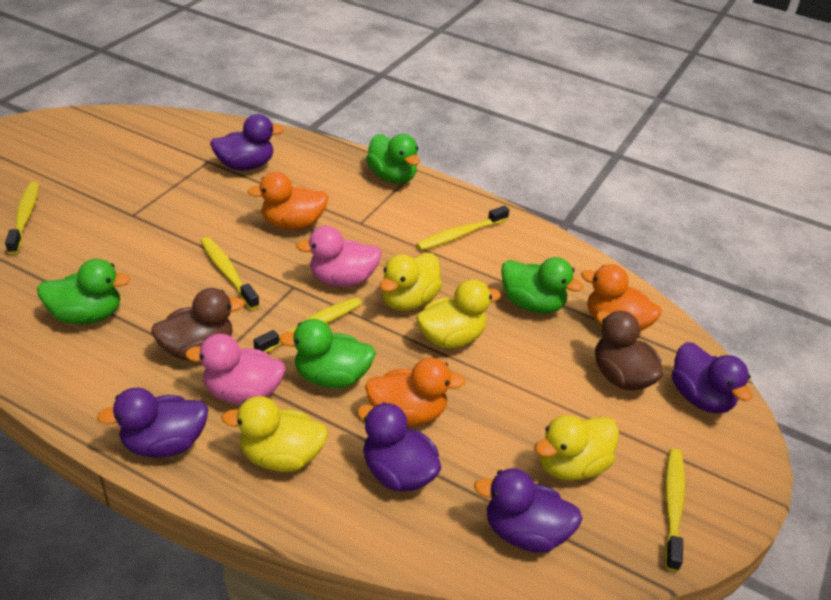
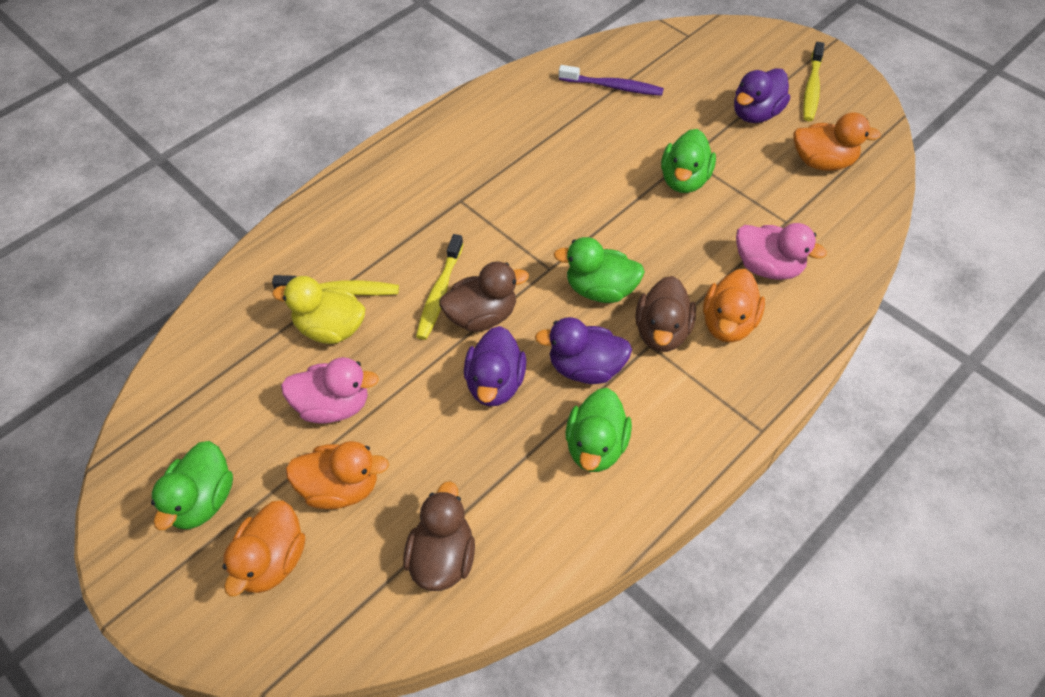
brown duck: [151,288,245,360] [595,311,663,391] = 2 -> [403,481,475,591] [439,262,529,332] [635,276,696,352] = 3
orange duck: [247,172,329,230] [365,358,466,426] [581,264,662,331] = 3 -> [223,500,305,596] [286,441,389,509] [703,269,765,343] [793,113,881,171] = 4
purple duck: [97,388,208,458] [210,114,284,171] [357,402,441,491] [474,468,583,553] [672,342,753,413] = 5 -> [464,326,526,406] [535,317,632,384] [734,68,790,123] = 3
purple toothbrush: none = 0 -> [559,65,664,96] = 1
yellow duck: [221,396,328,472] [380,253,442,311] [416,279,501,348] [535,415,619,481] = 4 -> [272,276,366,344] = 1
yellow toothbrush: [5,182,39,254] [201,237,260,310] [253,297,362,353] [416,206,509,251] [665,449,685,572] = 5 -> [272,275,399,295] [416,234,463,340] [803,42,825,121] = 3

